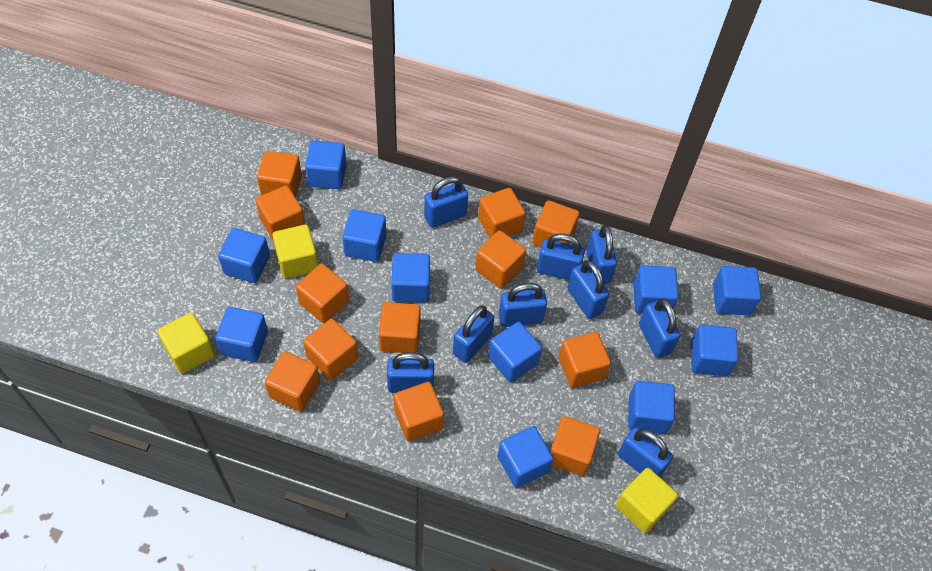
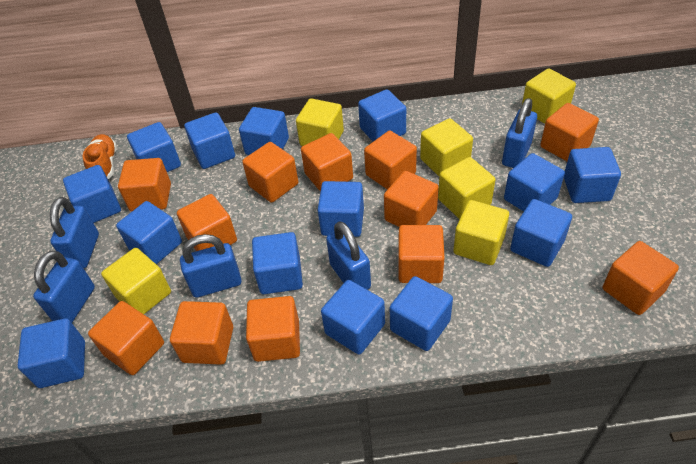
blue cube: [215,307,268,362] [218,228,270,283] [305,140,346,189] [342,209,386,262] [391,253,430,302] [488,322,542,382] [497,426,554,488] [628,381,675,434] [633,265,679,314] [691,324,738,376] [713,266,761,315] = 11 -> [17,318,85,388] [63,165,121,223] [116,201,182,264] [127,122,181,172] [184,112,235,169] [239,107,289,155] [252,232,303,294] [318,181,364,237] [321,280,385,355] [358,89,406,142] [390,276,453,351] [504,153,565,211] [510,199,572,267] [564,147,621,203] = 14
blue padlock: [387,352,434,393] [424,176,468,228] [453,305,494,363] [499,283,547,327] [537,233,585,280] [567,260,609,319] [586,225,617,284] [618,427,673,477] [639,298,680,358] = 9 -> [33,251,95,323] [50,197,99,268] [180,234,241,298] [326,221,371,290] [502,98,537,168] = 5
orange shoe: none = 0 -> [83,134,117,179] = 1
yellow cube: [157,313,215,374] [272,225,318,279] [616,468,678,533] = 3 -> [101,248,171,314] [296,98,344,146] [420,118,473,176] [438,157,495,219] [453,200,509,265] [522,68,576,124] = 6

